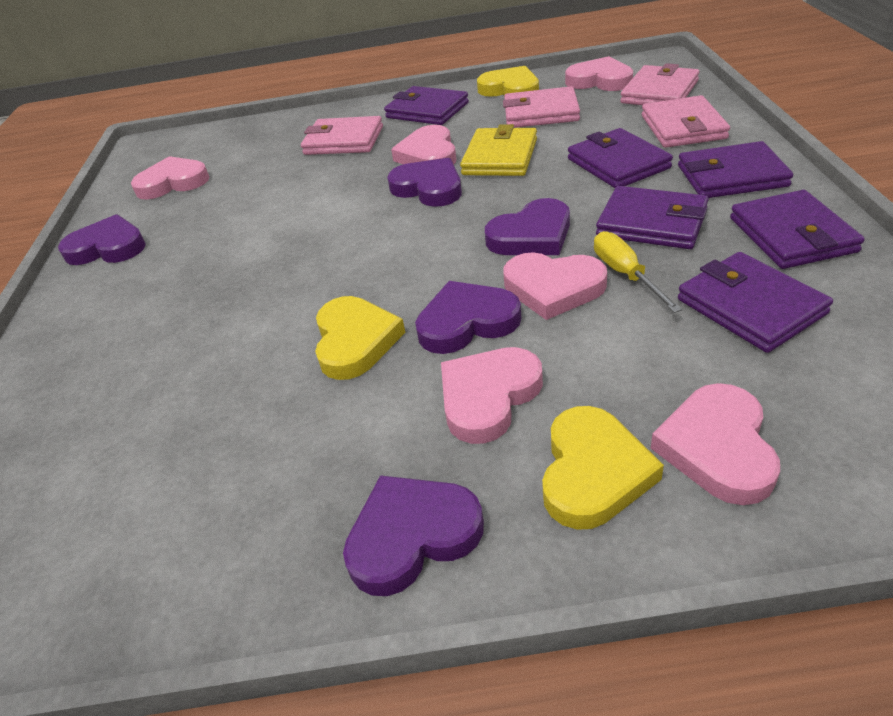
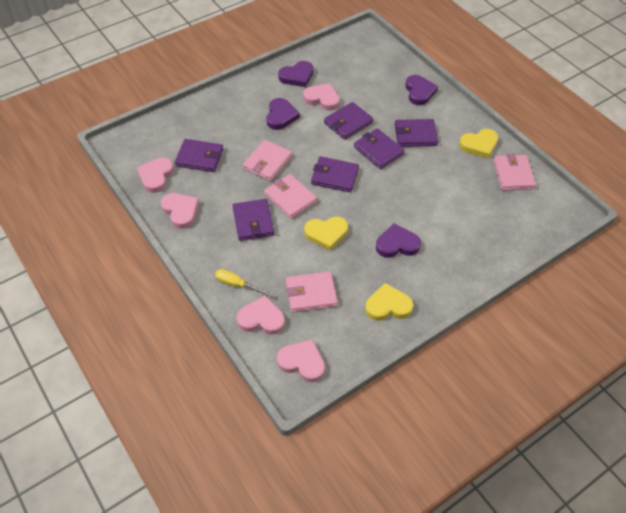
pink heart: [131,156,209,200] [391,125,456,164] [441,347,543,444] [503,252,607,320] [565,56,633,91] [651,383,780,505] = 6 -> [137,157,174,193] [161,193,199,229] [237,296,285,335] [277,339,325,382] [303,83,340,111] = 5
purple heart: [58,214,146,265] [343,475,484,596] [387,158,462,207] [415,281,521,354] [485,198,570,255] = 5 -> [267,98,300,130] [278,61,313,87] [376,223,421,258] [405,75,438,105] = 4
yellow wallet: [460,124,537,176] = 1 -> none = 0

